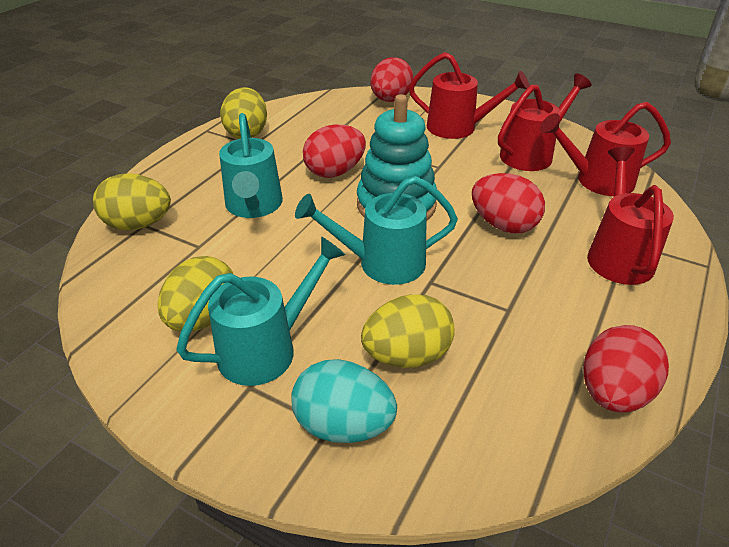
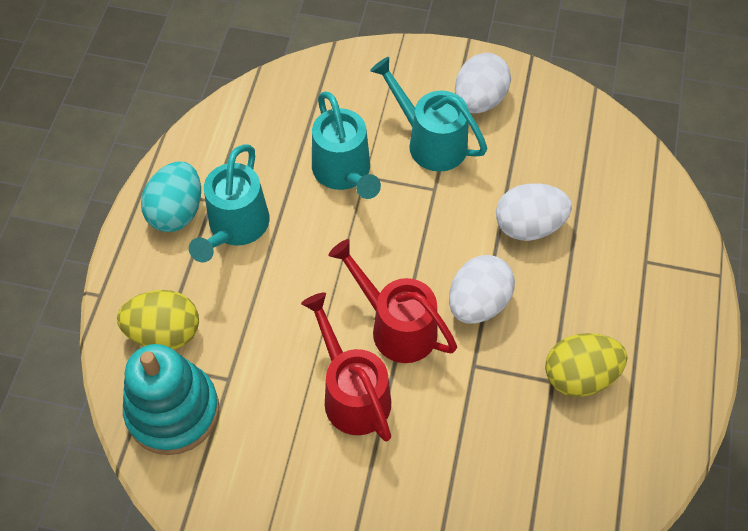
red egg: [303,125,366,178] [371,57,413,102] [472,173,545,234] [584,325,669,413] = 4 -> none = 0
red watering can: [409,52,530,139] [498,73,592,171] [540,102,671,196] [587,147,674,285] = 4 -> [301,292,391,442] [328,239,457,363] = 2
white egg: none = 0 -> [449,255,515,324] [455,53,511,114] [496,183,572,241] = 3
yellow egg: [93,173,171,230] [158,256,233,331] [220,87,267,139] [361,294,455,368] = 4 -> [117,290,199,349] [545,333,627,397] = 2

